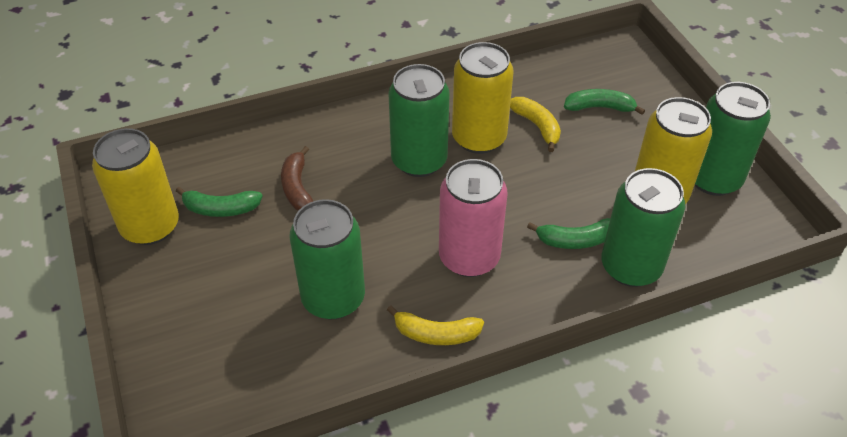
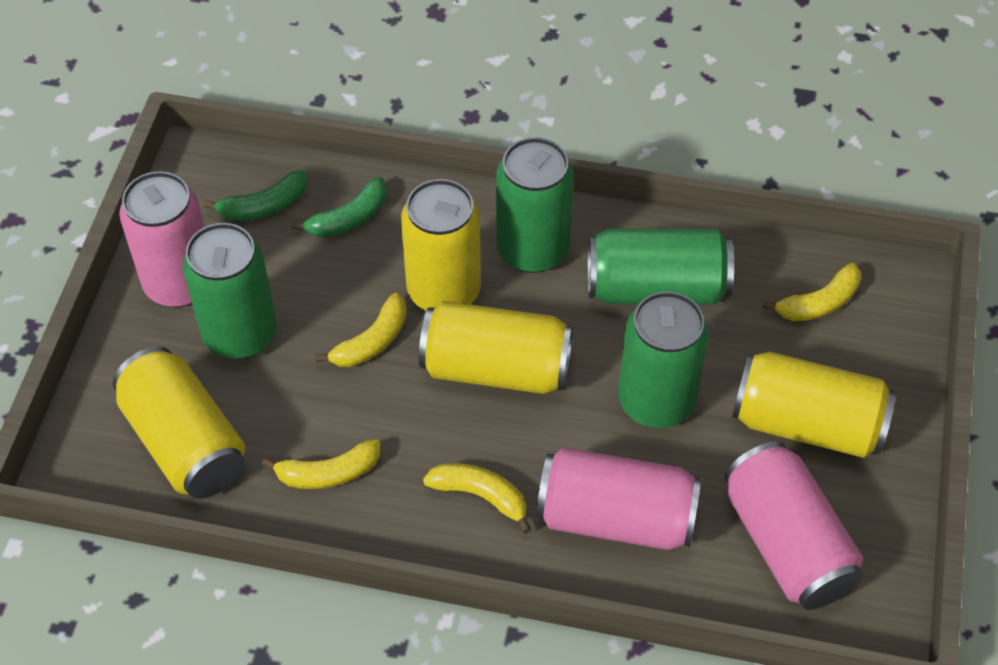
brown banana: [281,146,313,211] = 1 -> none = 0
green banana: [176,187,263,217] [527,218,610,249] [564,89,645,115] = 3 -> [203,170,307,221] [291,177,387,238] = 2
pink can: [439,159,508,277] = 1 -> [119,171,205,307] [536,447,701,550] [724,441,863,610] = 3
yellow banana: [387,305,484,345] [510,97,561,152] = 2 -> [262,439,380,489] [315,293,407,367] [423,463,531,533] [762,263,861,321] = 4
yellow can: [92,128,179,245] [452,42,513,154] [635,97,712,204] = 3 -> [113,347,245,499] [401,179,481,311] [419,301,573,394] [732,352,896,458] = 4

